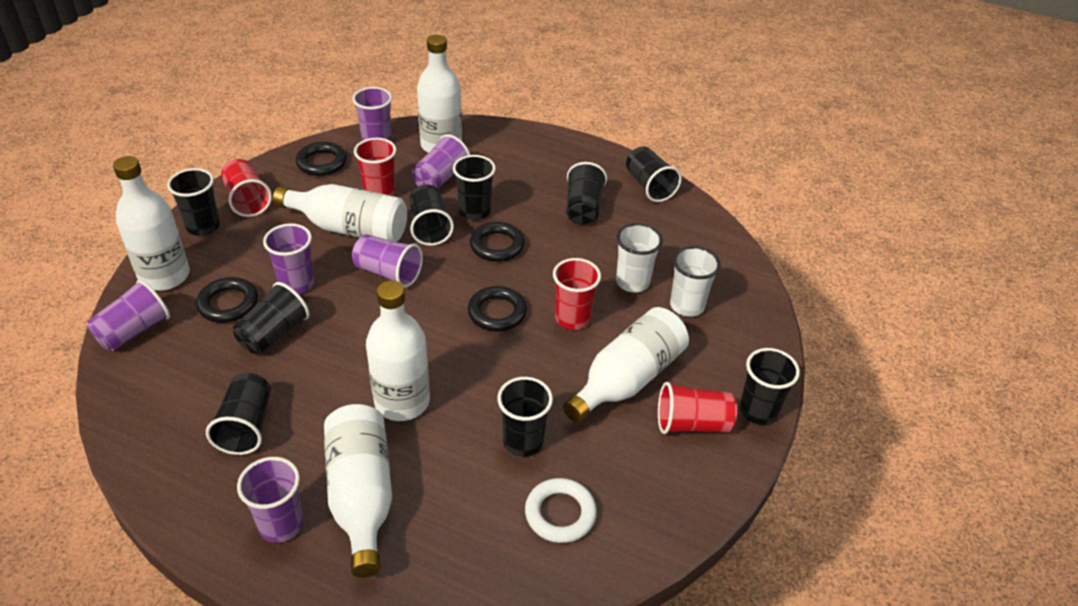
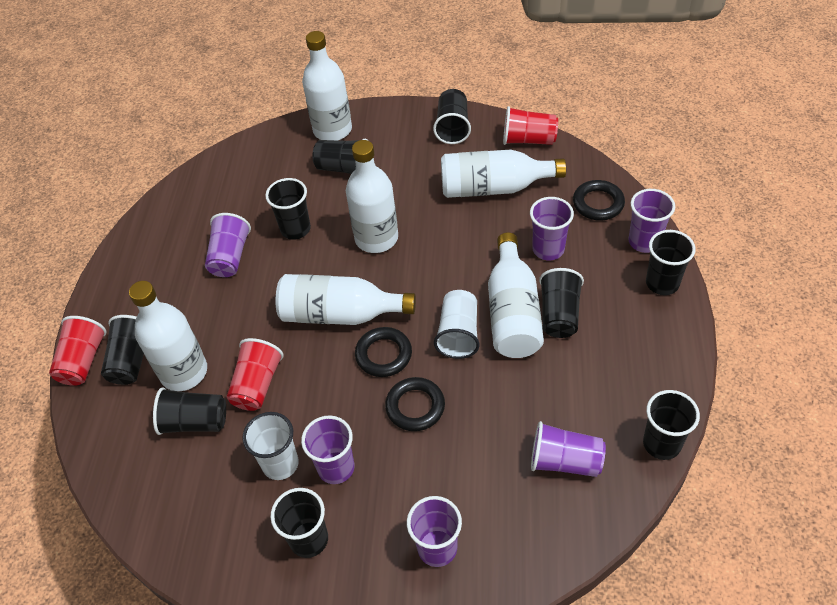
black ring: [196,277,258,323] [296,142,347,176] [468,286,527,332] [470,222,525,262] = 4 -> [355,327,412,377] [385,377,445,431] [573,180,625,221] = 3
red cup: [221,159,272,217] [354,138,397,196] [553,258,601,330] [658,382,737,434] = 4 -> [49,316,107,386] [227,338,283,411] [503,106,558,145] = 3
white ring: [525,478,597,543] = 1 -> none = 0

